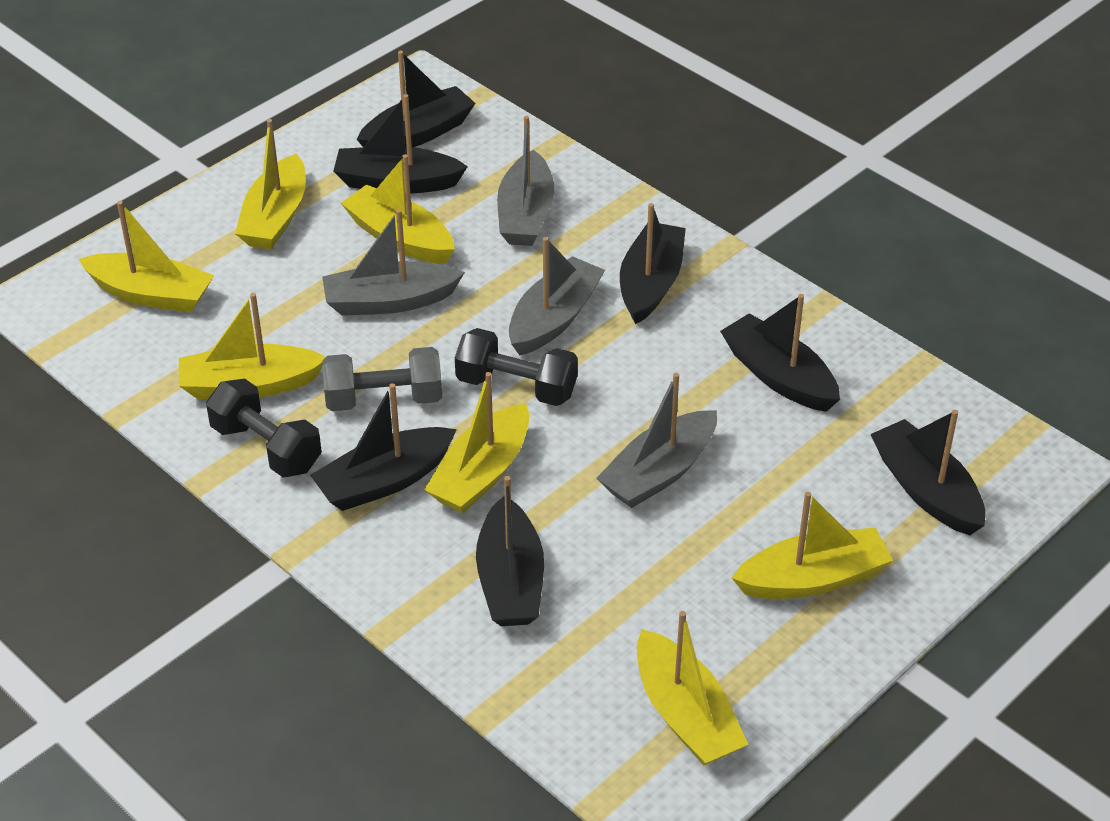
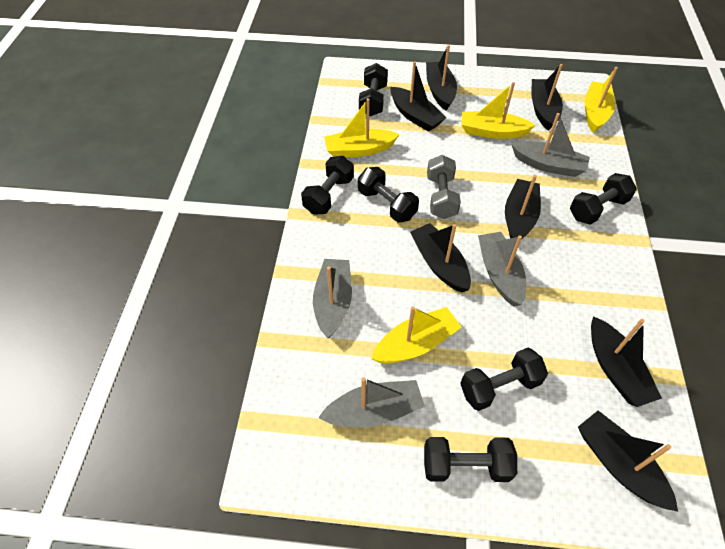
black dumbbell: [206,379,322,478] [455,328,578,406] = 2 -> [301,156,354,215] [358,167,419,223] [359,63,388,116] [424,437,517,482] [460,348,548,411] [570,173,637,225] = 6
yellow boat: [79,201,214,312] [179,293,326,399] [235,119,306,250] [341,154,455,264] [424,372,529,513] [637,611,748,766] [732,492,893,599] = 7 -> [324,98,400,157] [371,306,461,364] [461,82,536,139] [585,67,618,133] = 4

